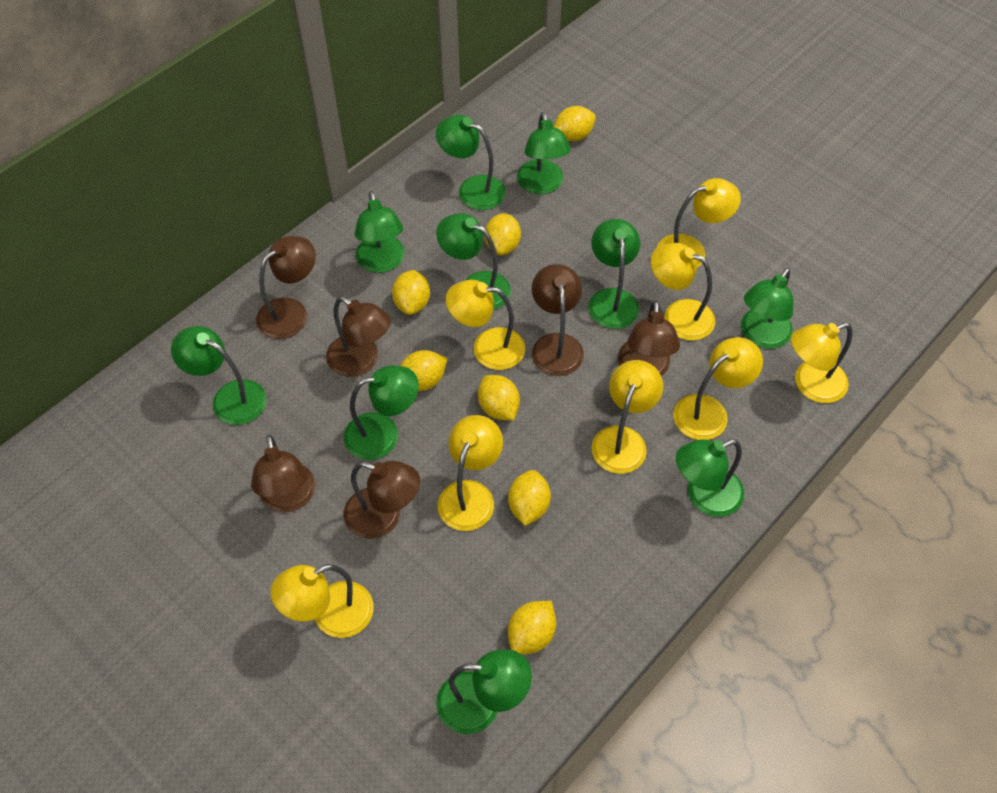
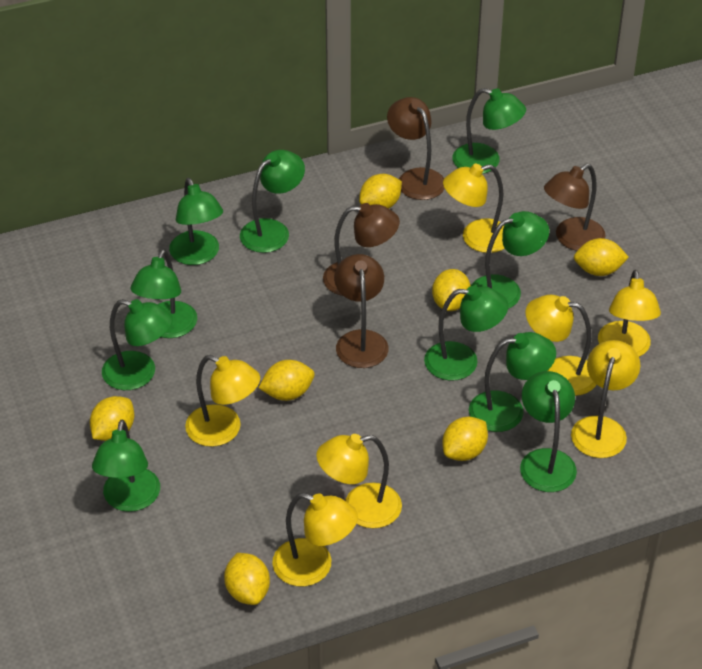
brown lamp: [251,435,315,512] [256,236,316,339] [326,296,391,377] [344,461,420,539] [532,264,584,376] [618,300,680,376] = 6 -> [323,203,400,296] [334,254,389,368] [387,97,445,200] [544,164,606,251] = 4
yellow lamp: [270,564,374,638] [438,415,503,531] [446,280,525,370] [592,360,663,474] [651,243,715,341] [657,178,741,267] [673,337,763,440] [791,323,853,403] = 8 -> [185,355,260,447] [272,493,358,586] [316,434,402,528] [443,164,505,253] [525,295,596,396] [571,340,640,458] [598,270,661,357] = 7

